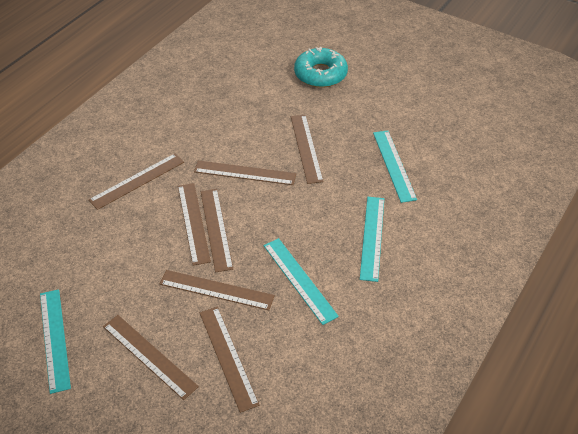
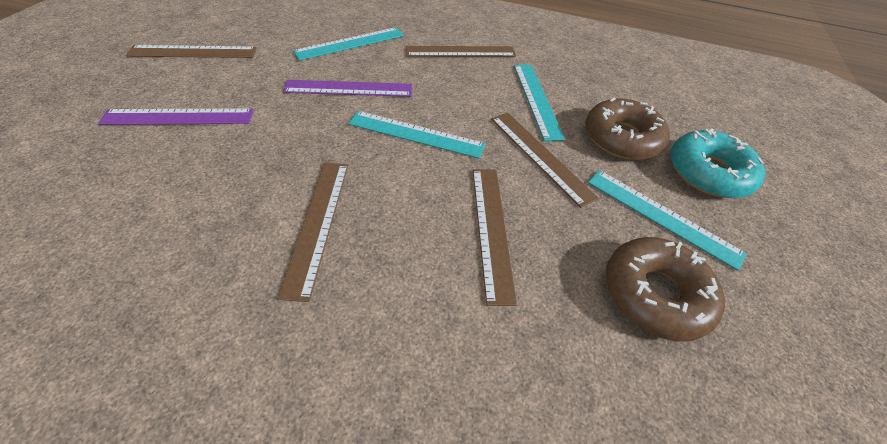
brown donut: none = 0 -> [586,98,670,160] [606,237,725,342] = 2
brown ruler: [89,154,184,210] [103,315,199,400] [160,270,275,310] [178,183,211,265] [194,160,296,185] [200,307,260,413] [201,189,233,272] [291,115,324,184] = 8 -> [126,45,257,58] [278,163,348,302] [406,46,516,57] [473,169,517,306] [491,113,599,208] = 5
purple ruler: none = 0 -> [98,109,254,125] [283,80,412,97] = 2

